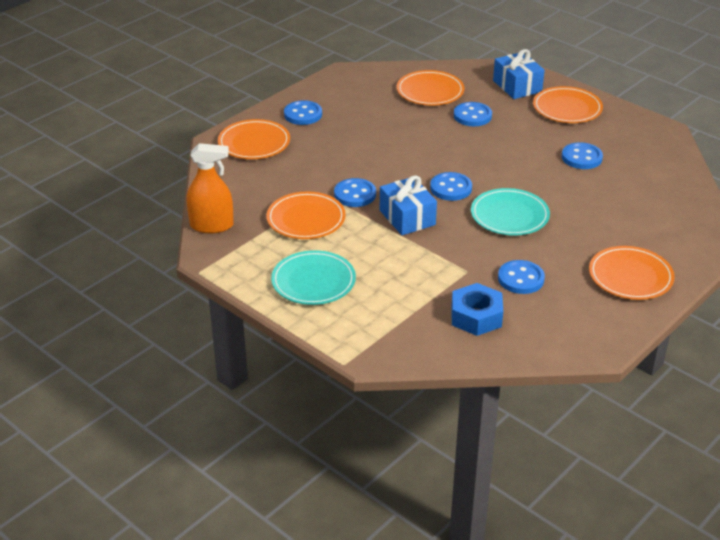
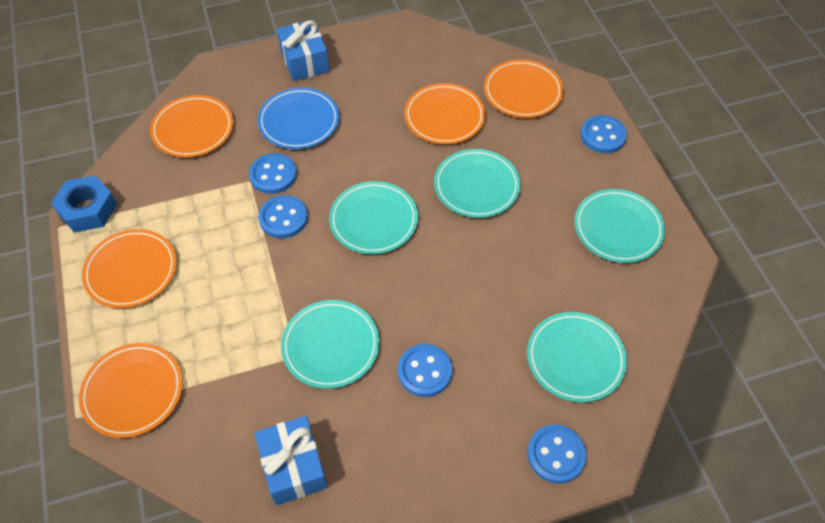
blue button: [284,100,322,125] [334,178,376,207] [430,172,472,201] [454,102,492,126] [498,260,545,294] [562,142,603,169] = 6 -> [249,153,297,194] [258,195,308,238] [398,344,452,397] [527,425,587,484] [581,115,627,153] = 5
blue plate: none = 0 -> [258,88,339,149] = 1
orange spray bottle: [186,143,234,233] = 1 -> none = 0
turquoise plate: [271,250,356,305] [471,188,550,235] = 2 -> [281,300,379,389] [329,181,418,254] [434,149,521,218] [527,312,627,402] [574,189,665,263] = 5

